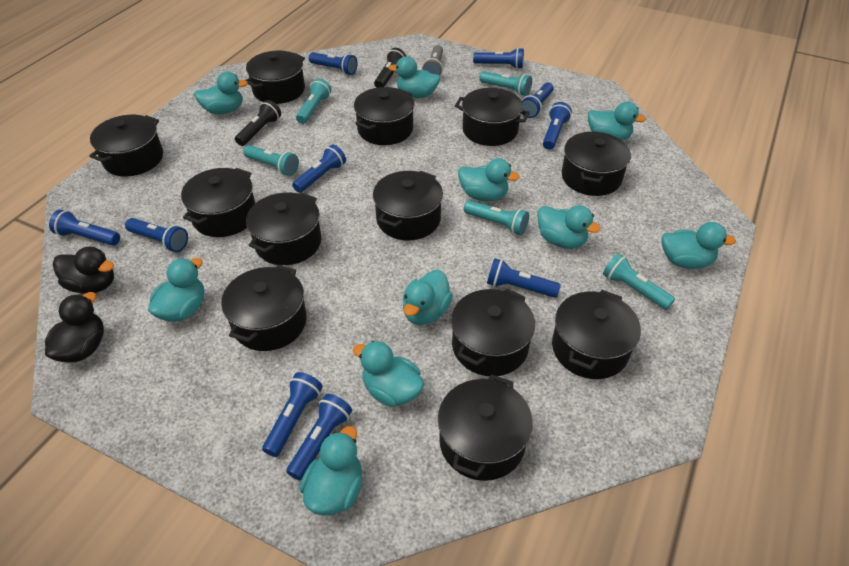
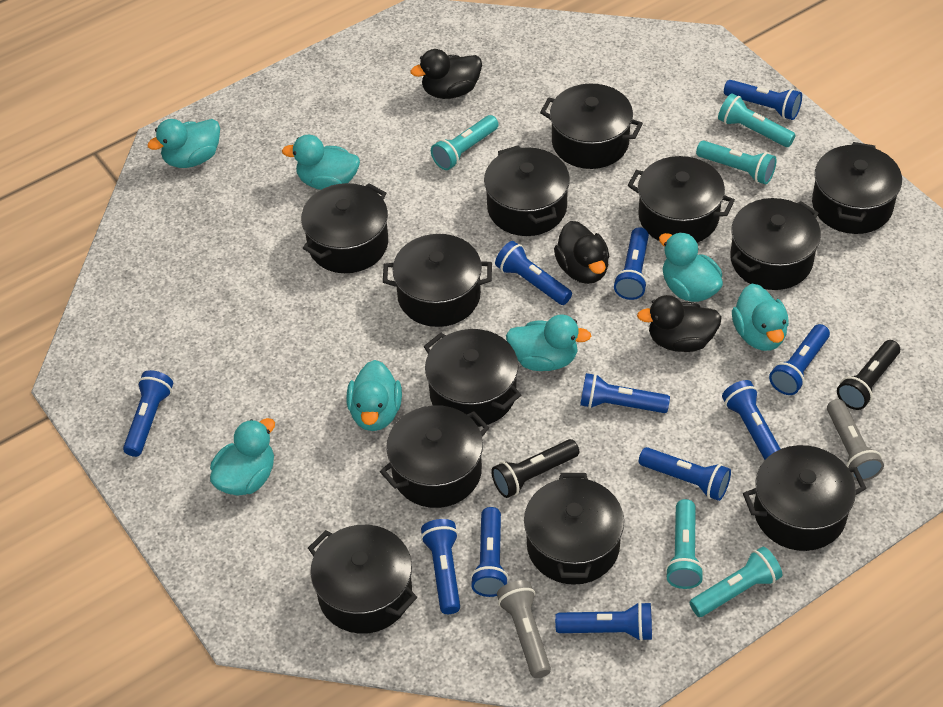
black duck: [45,292,104,363] [53,247,114,293] = 2 -> [410,49,482,99] [554,221,609,284] [637,295,722,352] = 3
blue flashlight: [49,210,120,246] [125,218,188,252] [262,372,322,457] [286,394,352,480] [292,144,346,193] [309,52,357,75] [473,48,524,69] [487,258,561,298] [522,83,554,118] [543,102,572,150] = 10 -> [123,370,173,457] [421,519,460,614] [470,507,509,597] [495,241,572,305] [555,602,652,641] [580,373,670,413] [614,227,649,300] [639,447,731,501] [722,380,780,460] [724,80,802,120] [769,324,830,395] = 11
grey flashlight: [422,45,443,76] = 1 -> [497,580,551,678] [827,399,884,481] = 2
turquoise duck: [148,258,204,322] [194,72,248,114] [300,426,363,515] [353,341,424,407] [389,56,440,98] [403,270,453,325] [458,158,520,201] [537,205,601,249] [588,102,646,141] [661,222,736,269] = 10 -> [147,119,220,168] [210,418,275,496] [282,135,360,190] [347,360,402,431] [506,315,591,371] [659,232,723,302] [732,284,789,351] = 7

